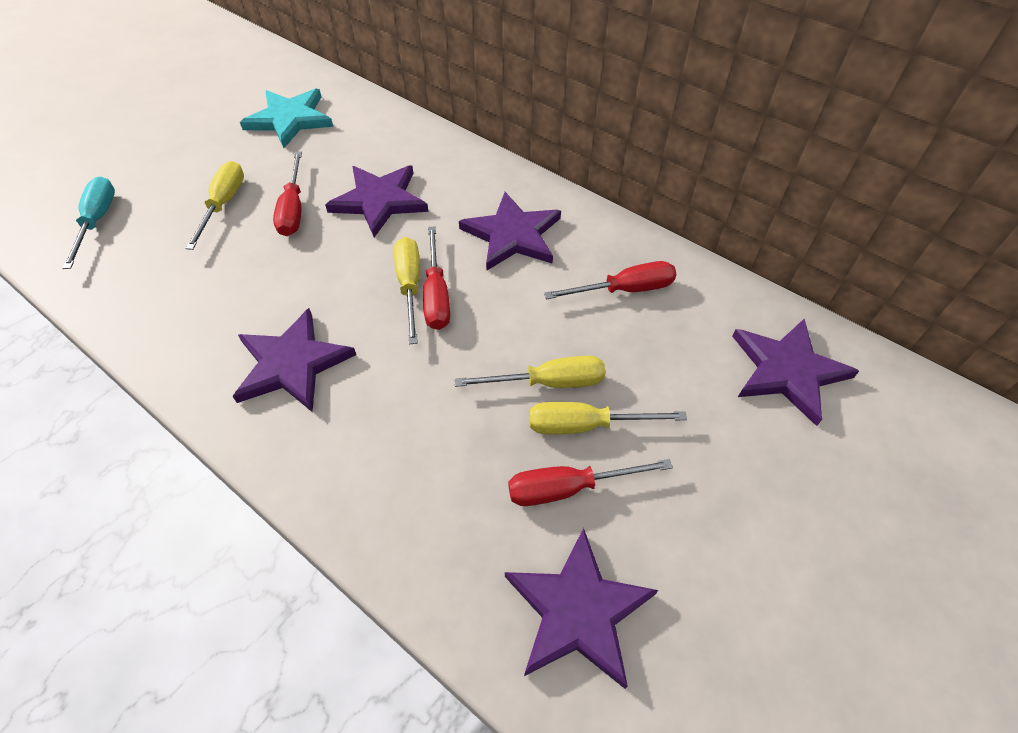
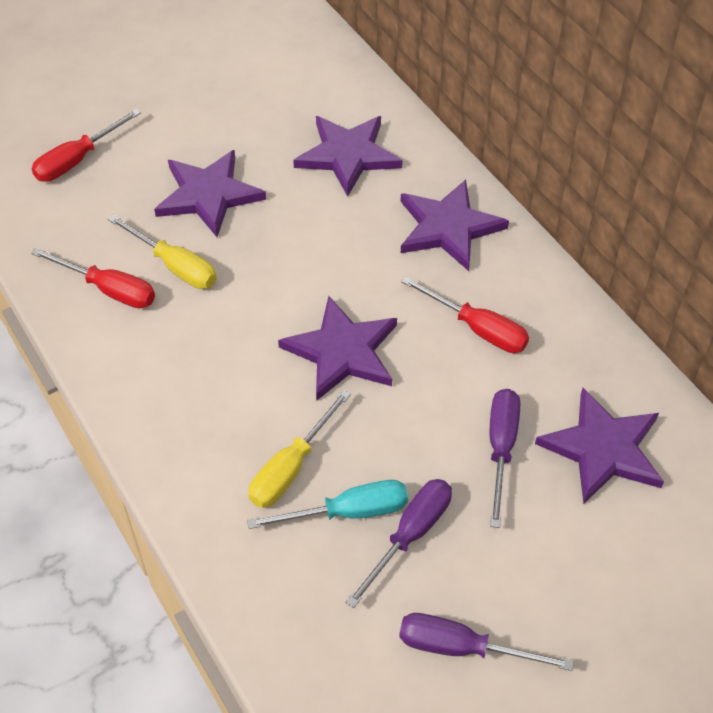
purple screwdriver: none = 0 -> [346,479,452,608] [399,613,574,671] [490,389,520,528] = 3
red screwdriver: [273,151,302,236] [423,226,450,330] [508,459,673,506] [544,261,676,299] = 4 -> [31,248,155,308] [32,109,141,182] [401,276,529,353] = 3
turquoise star: [240,89,333,148] = 1 -> none = 0
yellow screwdriver: [185,161,244,250] [394,237,420,344] [454,356,605,388] [530,402,687,435] = 4 -> [108,214,217,289] [249,390,351,508] = 2

